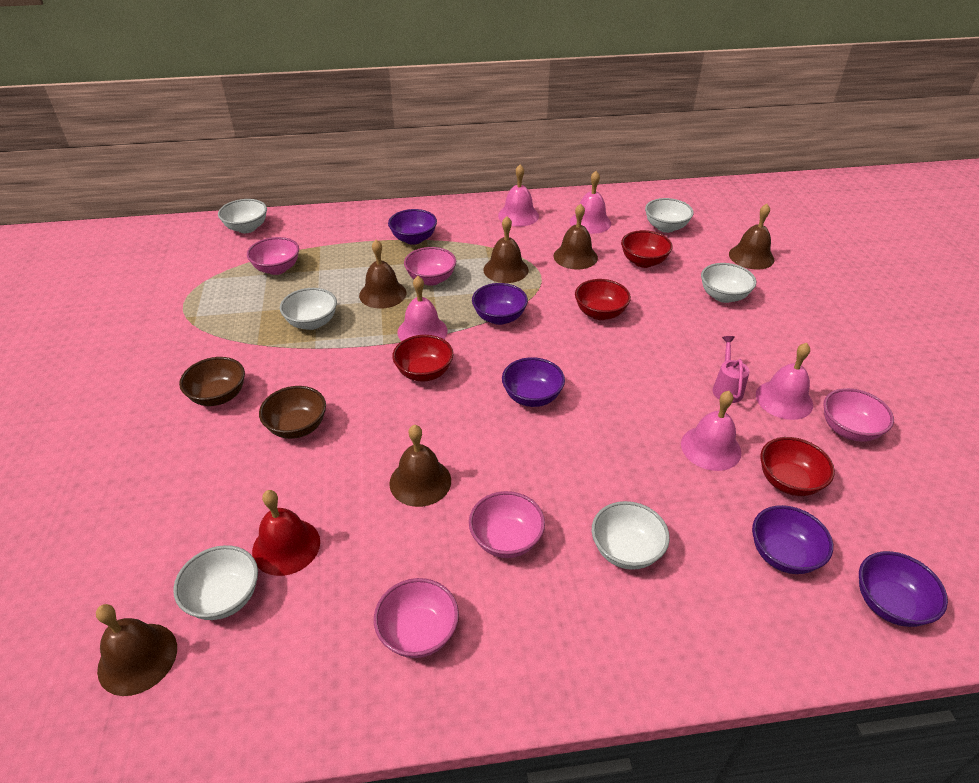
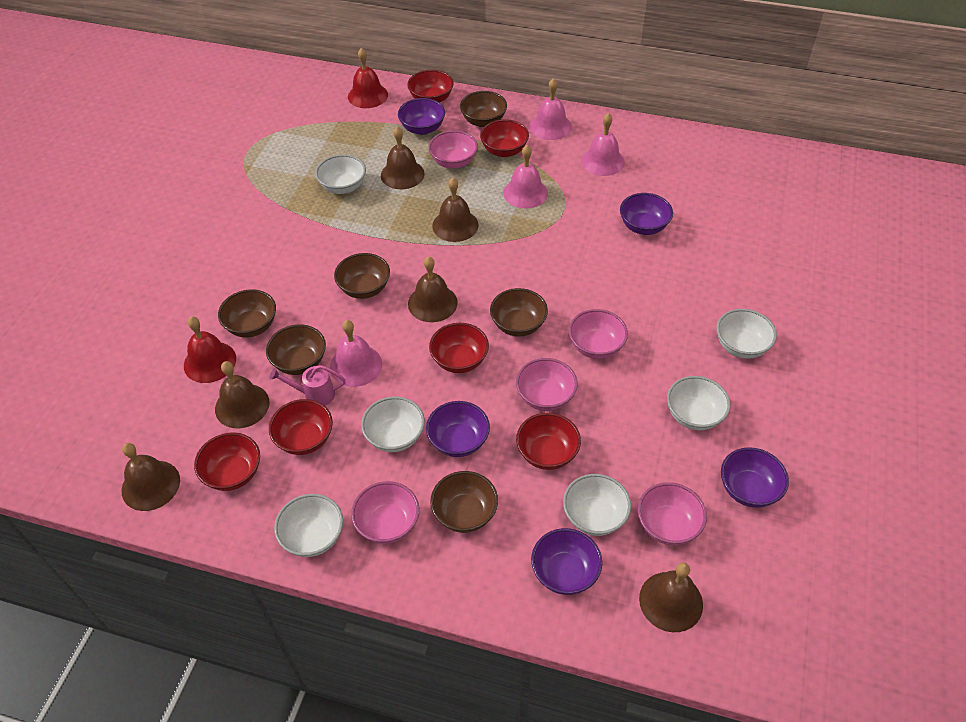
brown bowl: [179,357,245,406] [259,386,326,439] = 2 -> [218,289,276,338] [266,324,326,375] [334,253,390,299] [430,471,498,533] [460,91,507,127] [490,288,548,337] = 6
pink bell: [397,276,447,341] [498,164,539,227] [570,171,611,234] [681,391,741,471] [756,343,813,420] = 5 -> [330,320,382,387] [503,145,548,208] [530,78,572,140] [581,113,625,176] = 4
red bell: [252,490,320,576] = 1 -> [184,317,236,383] [348,48,388,108] = 2
red bowl: [392,335,453,382] [575,279,631,320] [621,230,673,268] [760,437,835,496] = 4 -> [194,433,260,491] [269,399,333,455] [407,70,454,103] [429,323,489,373] [480,119,529,157] [516,413,581,470] = 6

